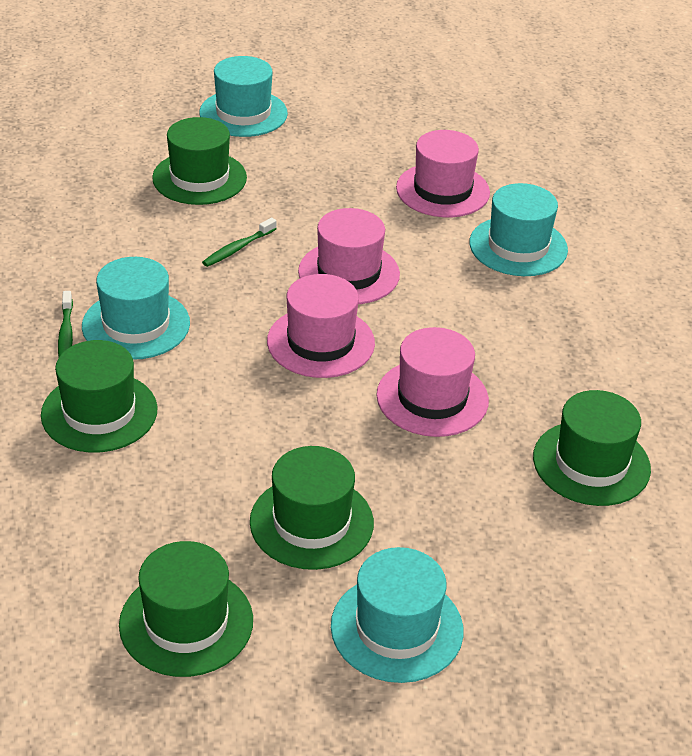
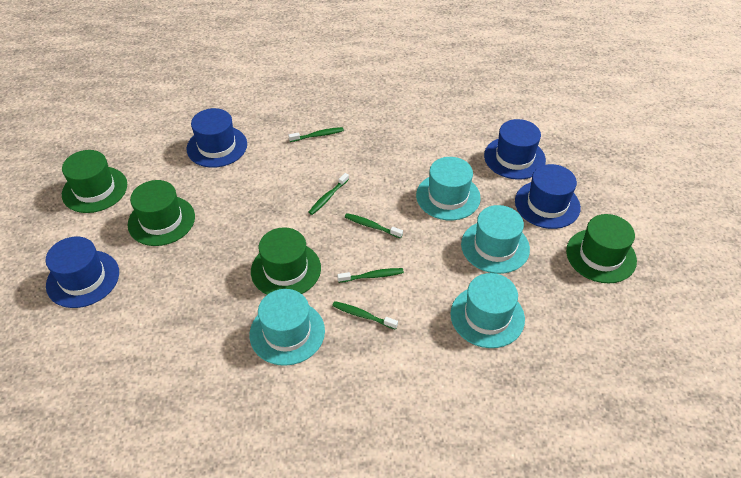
blue hat: none = 0 -> [46,236,119,308] [186,108,247,168] [484,119,546,180] [515,164,581,229] = 4
green hat: [41,340,158,453] [119,541,253,677] [152,117,247,205] [250,446,374,570] [533,390,651,506] = 5 -> [62,150,127,213] [128,180,195,246] [251,227,321,295] [566,214,637,284] = 4
green toothbrush: [58,291,73,357] [202,218,277,267] = 2 -> [288,127,344,142] [308,173,349,215] [332,301,398,330] [337,268,404,283] [345,213,403,238] = 5
pink hat: [267,274,375,378] [298,208,400,304] [376,327,489,437] [396,130,490,217] = 4 -> none = 0

